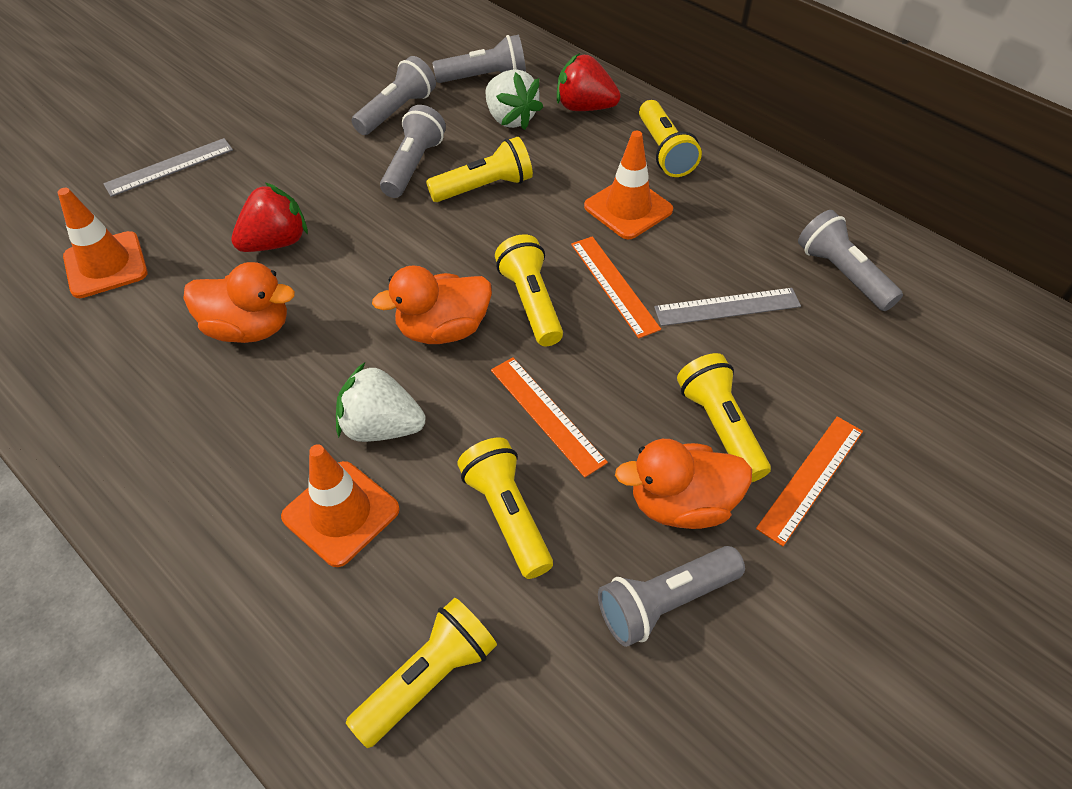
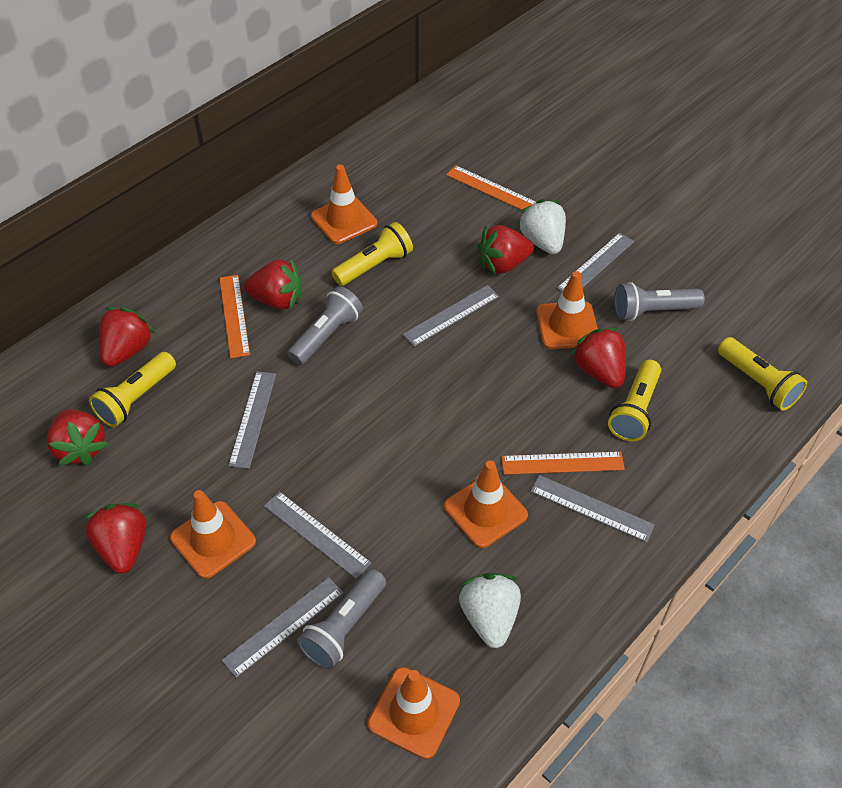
grey flashlight: [352,56,436,135] [380,105,446,198] [432,35,526,83] [598,546,745,647] [798,210,903,311] = 5 -> [287,286,363,365] [297,569,386,669] [614,282,705,321] = 3
grey ruler: [103,138,233,197] [654,288,801,326] = 2 -> [222,577,343,678] [228,371,276,469] [264,491,371,579] [403,285,499,347] [530,475,655,542] [557,233,634,292] = 6
orange duck: [183,262,295,343] [372,266,492,344] [615,439,752,529] = 3 -> none = 0
orange traffic cone: [58,188,148,298] [281,444,400,567] [584,130,673,239] = 3 -> [170,490,256,579] [311,165,377,244] [368,667,460,759] [444,460,528,548] [536,271,598,349] = 5
red strawberry: [231,183,308,252] [557,53,621,111] = 2 -> [47,409,108,466] [84,503,146,574] [99,307,155,367] [244,259,302,310] [478,225,534,274] [570,327,626,388] = 6
yellow flashlight: [345,598,497,748] [426,137,533,202] [457,437,553,579] [495,234,563,346] [639,100,702,177] [677,353,771,482] = 6 -> [89,352,176,427] [332,222,413,286] [608,360,661,441] [718,337,807,411] = 4

